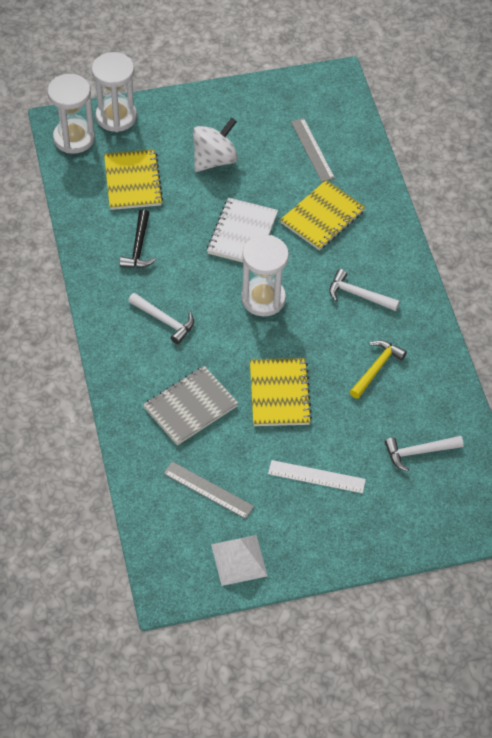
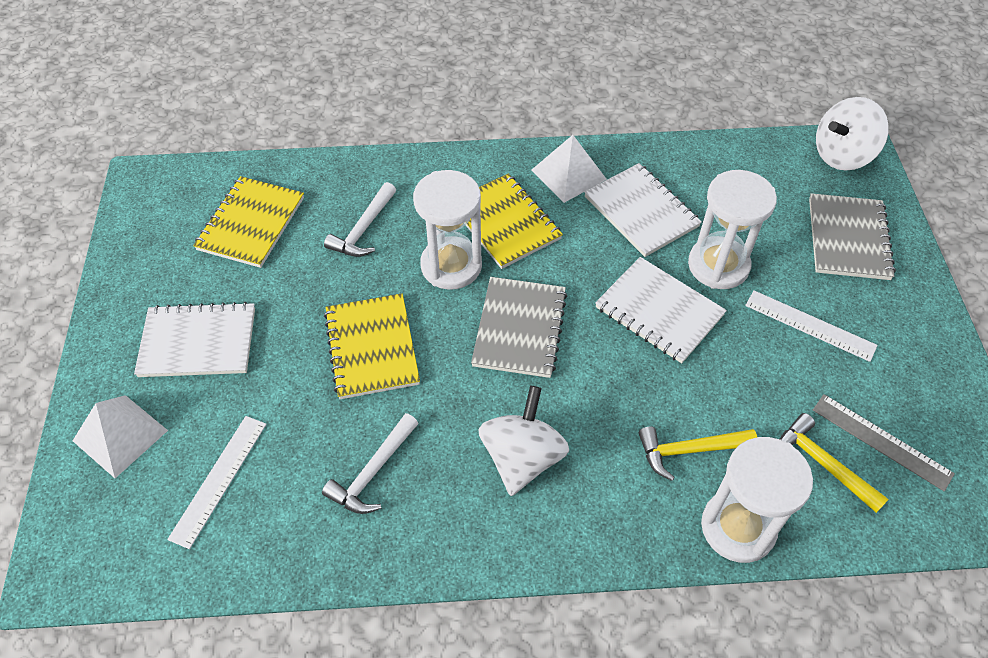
black hammer: [119,209,157,268] = 1 -> none = 0
grey notebook: [143,366,239,445] = 1 -> [471,277,567,378] [809,193,896,280] = 2
grey ruler: [163,461,254,519] [291,118,335,182] = 2 -> [813,394,955,491] = 1
white hammer: [128,293,194,344] [329,269,400,311] [385,436,464,472] = 3 -> [322,413,418,514] [324,182,396,257] = 2
white notebook: [207,198,278,263] = 1 -> [134,302,255,377] [584,163,702,257] [595,257,727,363] = 3
white pyramid: [211,535,268,586] = 1 -> [73,395,168,478] [532,135,607,203] = 2
white ruler: [268,460,366,493] = 1 -> [167,416,266,549] [745,290,878,362] = 2
white spinning top: [193,117,238,172] = 1 -> [478,386,569,496] [816,97,889,171] = 2
yellow hammer: [350,340,407,399] = 1 -> [639,426,757,481] [780,413,889,513] = 2

